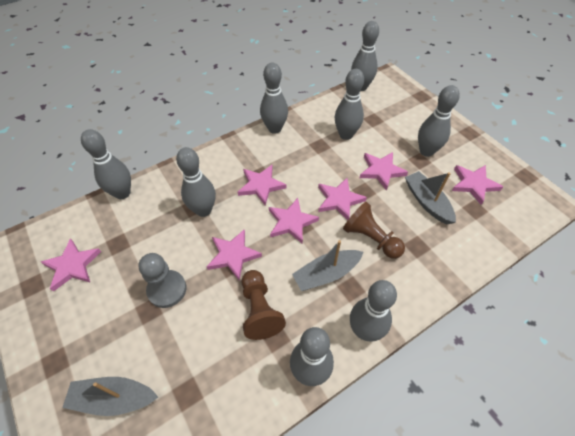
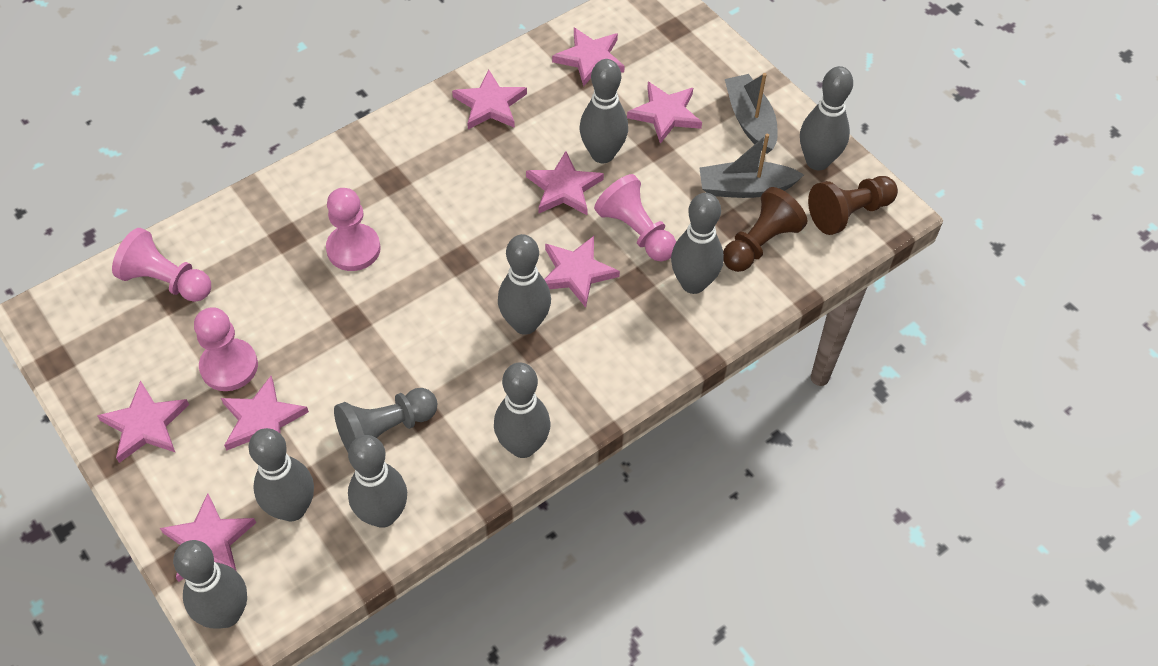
grey boat: [62,377,158,416] [292,240,363,291] [405,171,456,224] = 3 -> [699,134,804,198] [725,73,778,154] = 2
pink pawn: none = 0 -> [112,228,211,302] [194,307,258,391] [326,188,381,271] [594,174,676,261] = 4
pink star: [41,239,101,292] [207,229,262,280] [238,165,287,205] [269,198,319,244] [318,178,367,220] [359,152,408,191] [452,165,503,205] = 7 -> [97,380,189,463] [160,493,256,582] [221,376,309,451] [452,70,527,130] [526,151,604,215] [544,236,620,308] [552,28,625,87] [627,82,702,144] = 8

